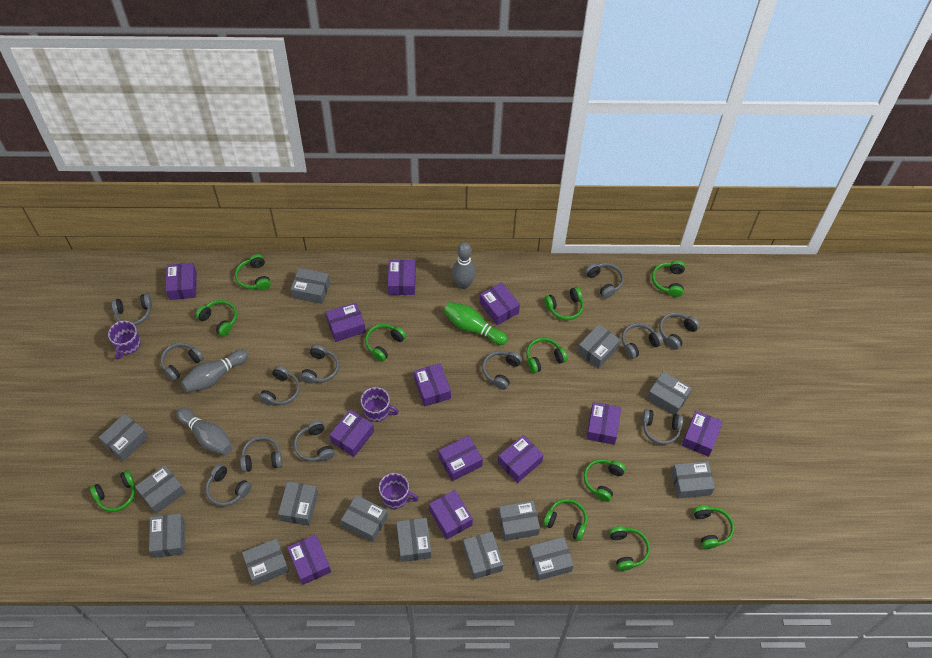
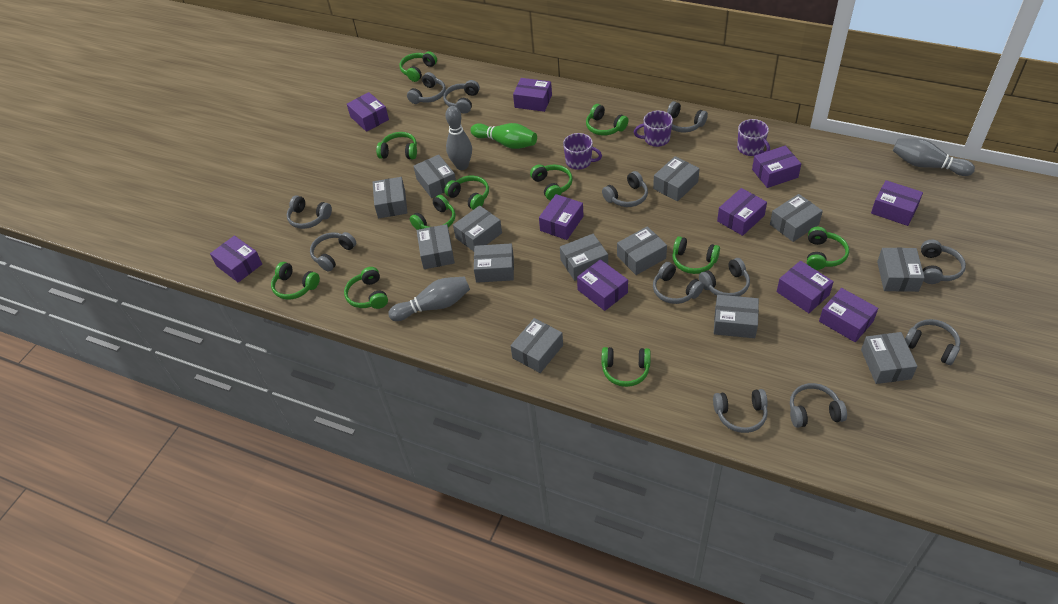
grey box: [99,413,149,461] [135,465,185,514] [149,514,185,558] [242,538,289,586] [278,481,318,526] [291,268,330,304] [341,495,388,542] [396,518,431,562] [463,531,503,579] [498,500,540,541] [528,537,574,581] [577,324,620,369] [647,371,692,415] [671,461,715,499] = 14 -> [373,177,408,218] [414,155,456,198] [417,224,455,269] [453,206,502,251] [474,243,514,283] [511,318,563,373] [560,234,608,281] [617,226,667,275] [653,156,700,202] [714,295,759,338] [770,194,823,242] [861,332,918,384] [877,248,925,292] = 13
purple box: [166,263,197,300] [287,534,331,585] [326,302,366,342] [330,410,374,457] [388,260,416,295] [414,363,451,407] [429,490,473,540] [439,435,483,481] [480,282,520,325] [498,435,544,483] [586,402,621,445] [682,411,723,457] = 12 -> [210,235,262,283] [347,92,389,132] [513,78,552,112] [539,194,583,240] [577,259,628,311] [717,188,767,236] [752,146,801,188] [777,261,834,313] [819,288,878,342] [871,180,923,226] = 10

